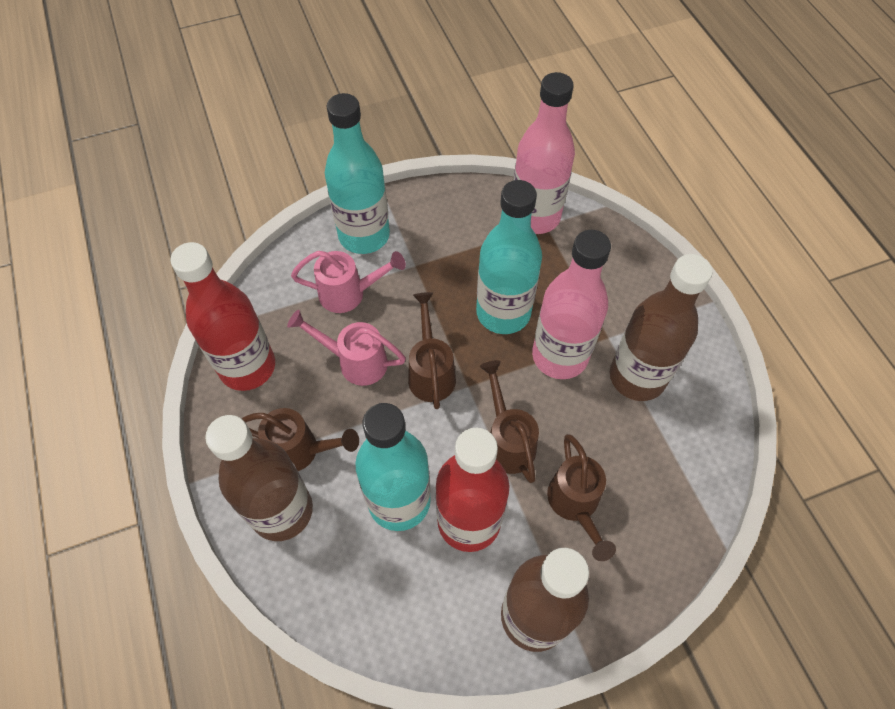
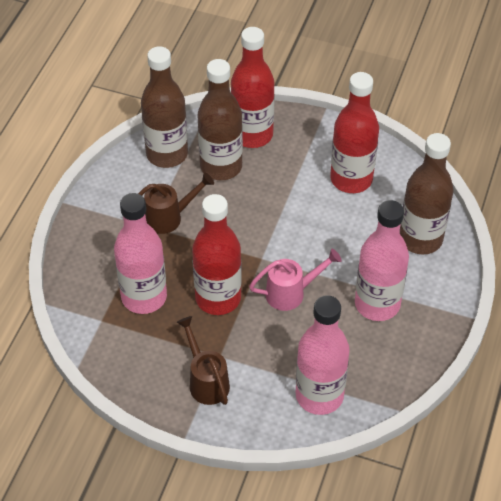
brown watering can: [241,408,359,471] [408,292,456,409] [480,360,539,483] [547,434,616,561] = 4 -> [138,172,214,234] [177,316,230,405] = 2
pink bottle: [513,72,575,234] [532,230,611,379] = 2 -> [114,193,167,314] [296,295,350,415] [355,200,409,321] = 3
pink watering can: [287,310,406,386] [291,251,406,313] = 2 -> [249,249,342,311] = 1
red bottle: [170,242,275,391] [435,428,510,552] = 2 -> [192,194,242,315] [231,27,275,148] [330,72,379,193] = 3
turquoise bottle: [325,93,390,254] [355,403,431,531] [476,180,542,334] = 3 -> none = 0

